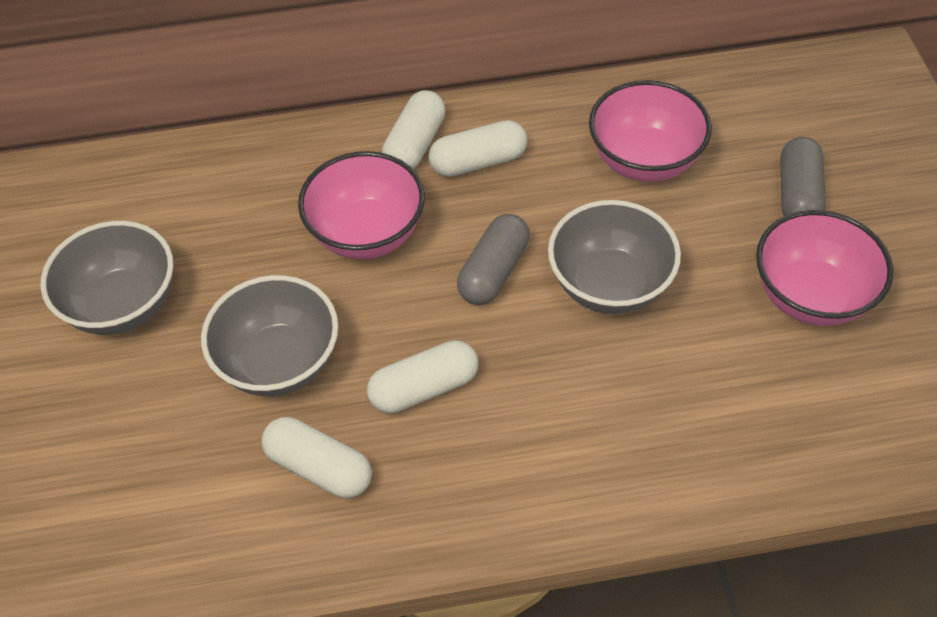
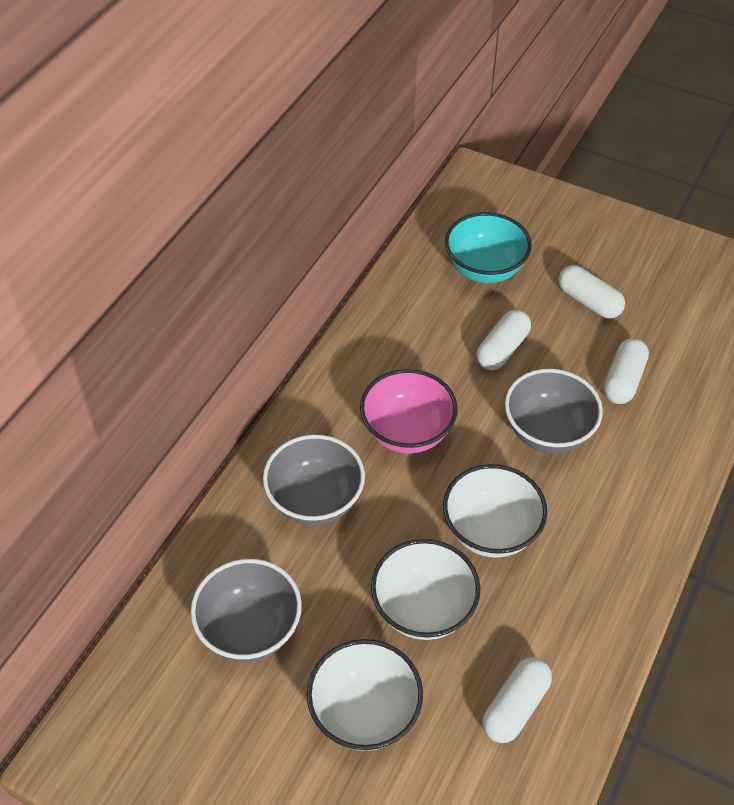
grey capsule: [457,214,530,305] [780,137,826,216] = 2 -> none = 0
pink bowl: [298,151,425,259] [589,80,712,182] [756,210,893,326] = 3 -> [360,369,458,454] = 1
turquoise bowl: none = 0 -> [445,212,532,283] = 1
white bowl: none = 0 -> [307,639,423,751] [371,539,480,640] [443,464,547,558] = 3

